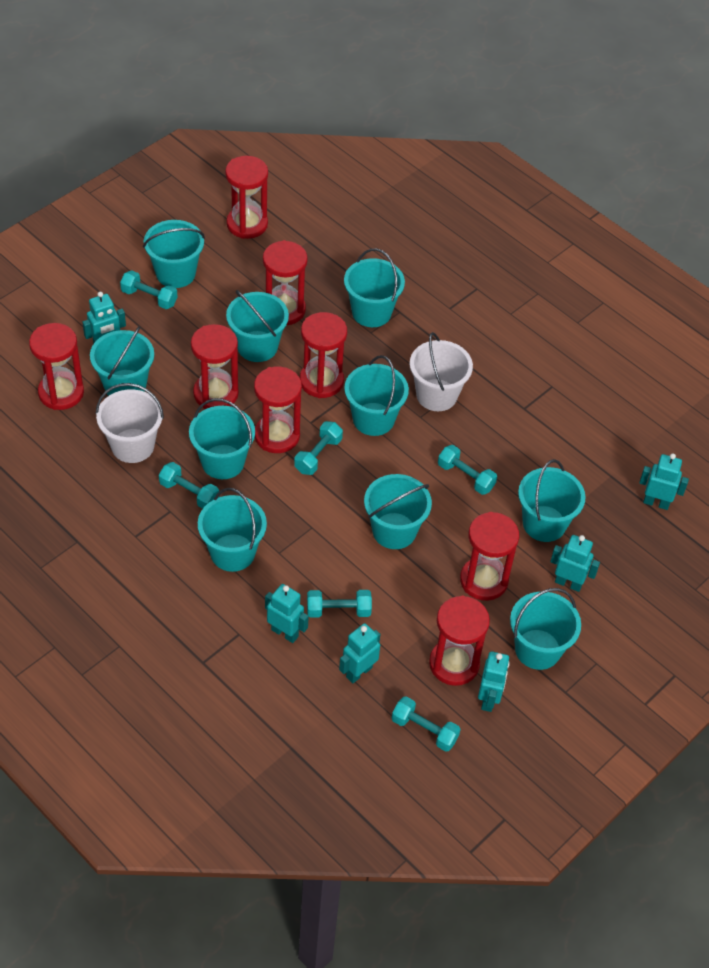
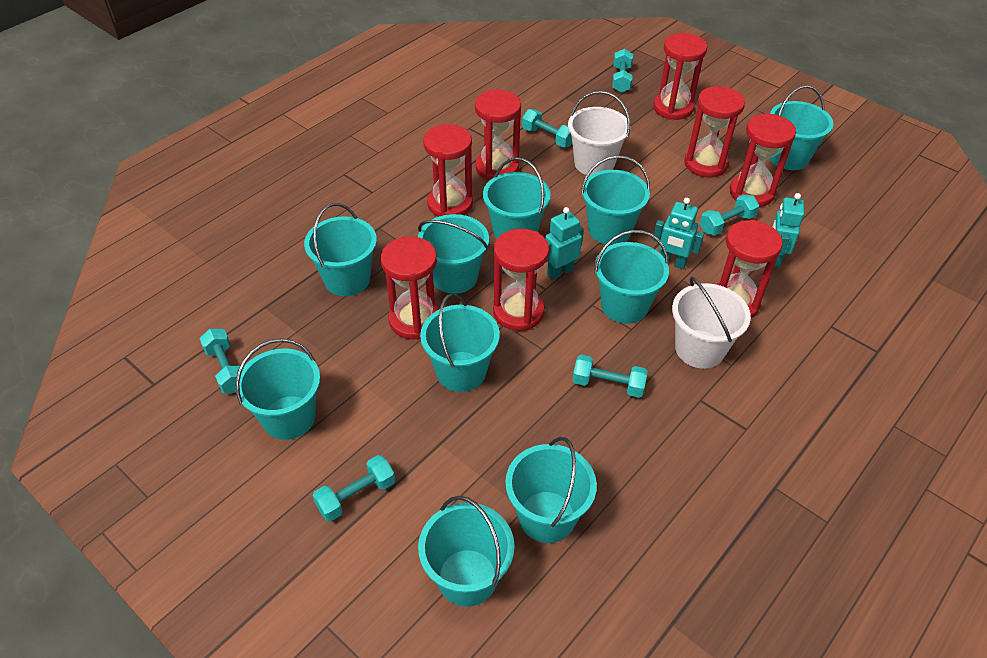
turquoise robot: [82,292,126,344] [265,584,309,643] [339,623,380,683] [478,651,510,712] [550,535,600,592] [639,453,689,510] = 6 -> [545,207,584,280] [653,198,704,269] [772,193,804,267] = 3

